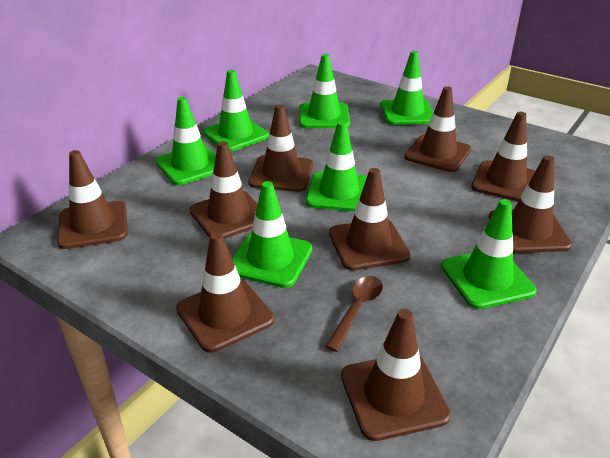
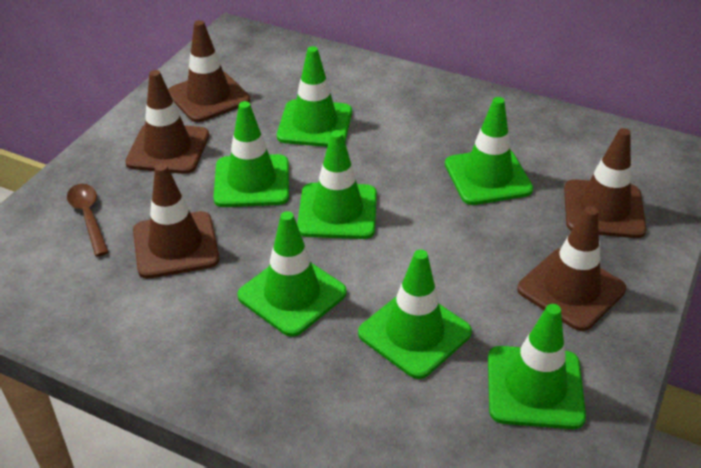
brown traffic cone: [57,150,127,249] [176,232,274,353] [190,141,258,239] [248,104,313,192] [329,168,411,271] [341,309,451,441] [404,86,471,172] [471,112,535,201] [489,155,572,253] = 9 -> [125,70,209,174] [133,163,219,279] [168,20,250,122] [517,206,626,331] [564,128,646,238] = 5

